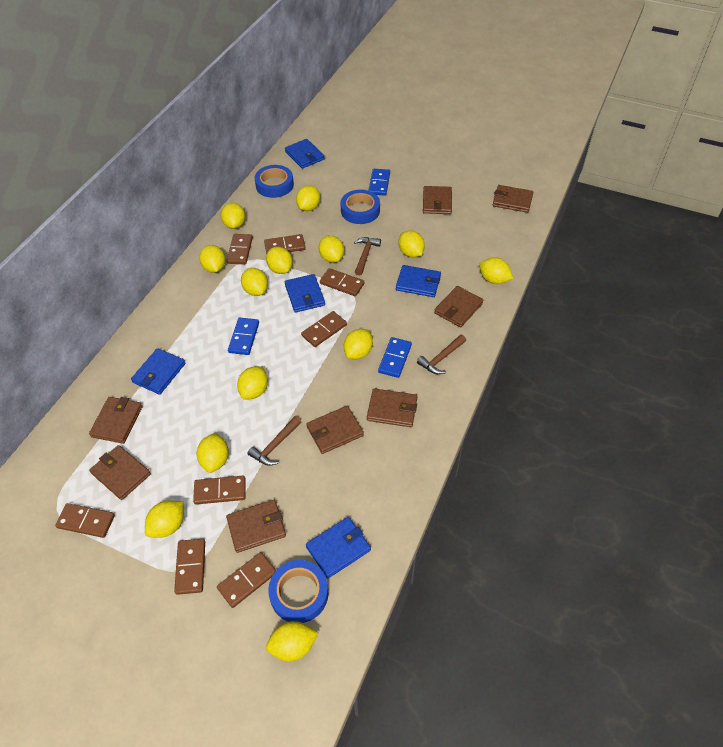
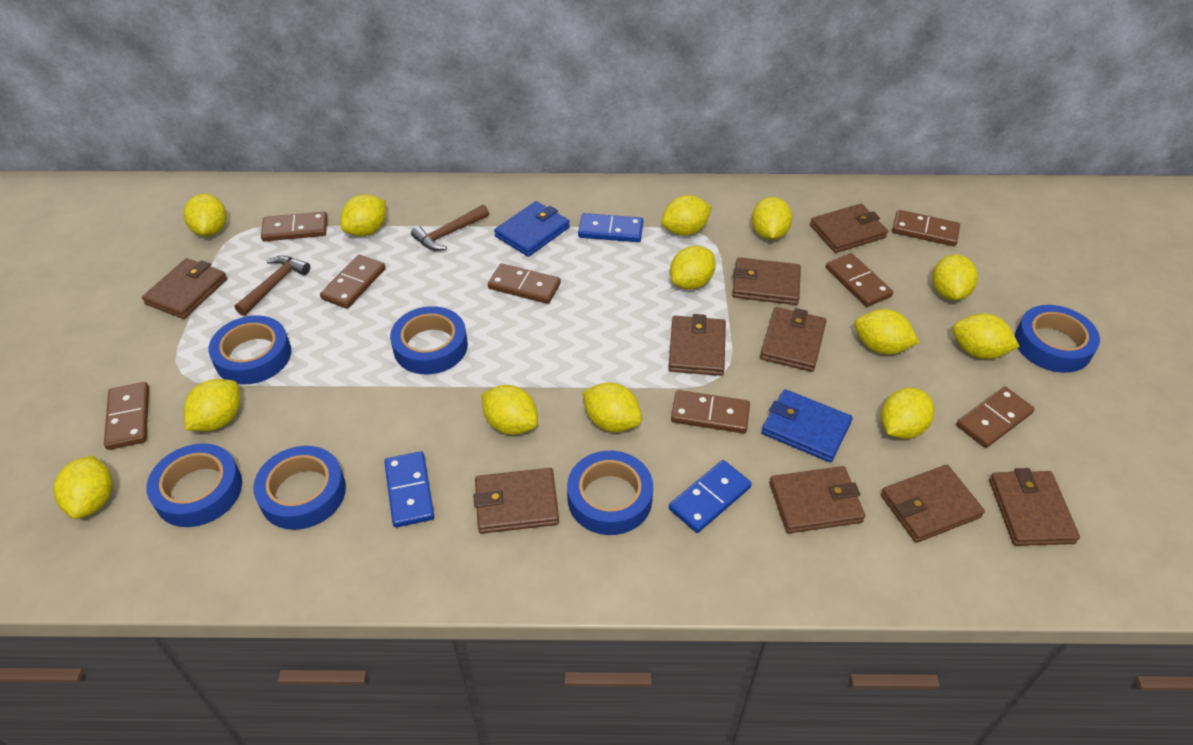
blue tape: [255,165,294,198] [268,560,329,623] [340,190,380,224] = 3 -> [146,443,242,527] [209,315,291,385] [253,446,346,530] [390,306,468,374] [567,451,653,535] [1015,305,1100,373] = 6
blue wallet: [131,348,185,395] [285,139,325,169] [285,274,325,313] [306,517,371,578] [396,265,441,297] = 5 -> [494,201,570,257] [762,389,853,462] = 2
brown hammer: [247,416,301,466] [354,237,381,275] [417,335,466,374] = 3 -> [235,256,310,316] [411,205,489,251] = 2
brown wallet: [89,397,143,444] [89,445,151,500] [226,500,286,553] [307,406,364,454] [367,388,417,427] [423,186,452,214] [434,286,483,327] [493,185,534,213] = 8 -> [142,258,227,319] [473,468,559,534] [668,314,726,376] [732,257,801,305] [760,307,827,372] [769,466,865,533] [810,203,888,253] [881,465,985,543] [989,468,1080,546] = 9

